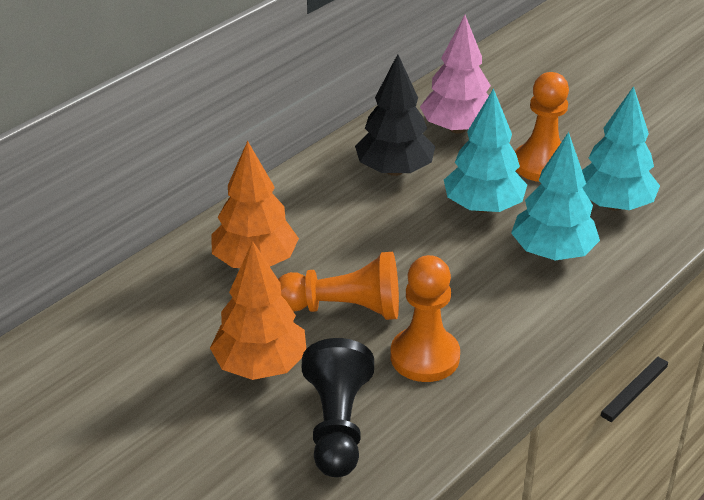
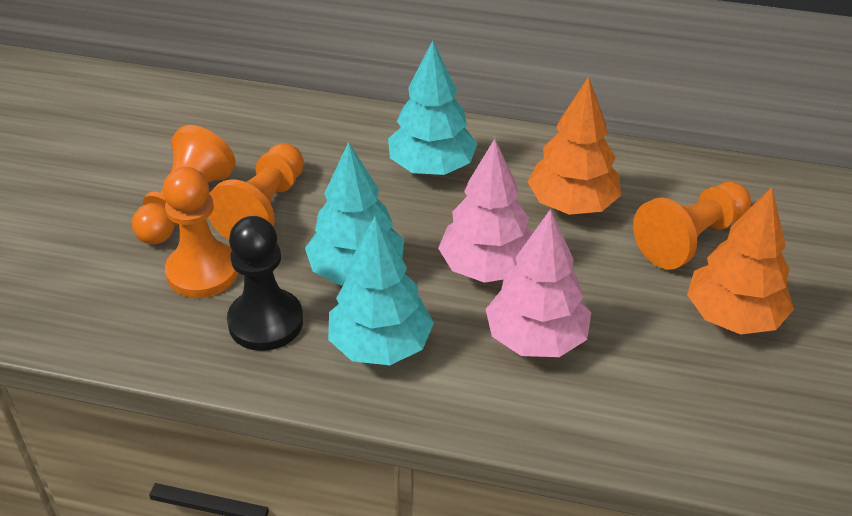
black tree: [355,54,435,176] = 1 -> none = 0
orange pawn: [278,252,399,320] [390,255,460,382] [515,72,569,182] = 3 -> [132,125,236,245] [163,167,238,298] [208,143,304,240] [633,182,751,270] = 4
pink tree: [420,15,491,133] = 1 -> [438,139,533,283] [486,209,591,357] = 2

